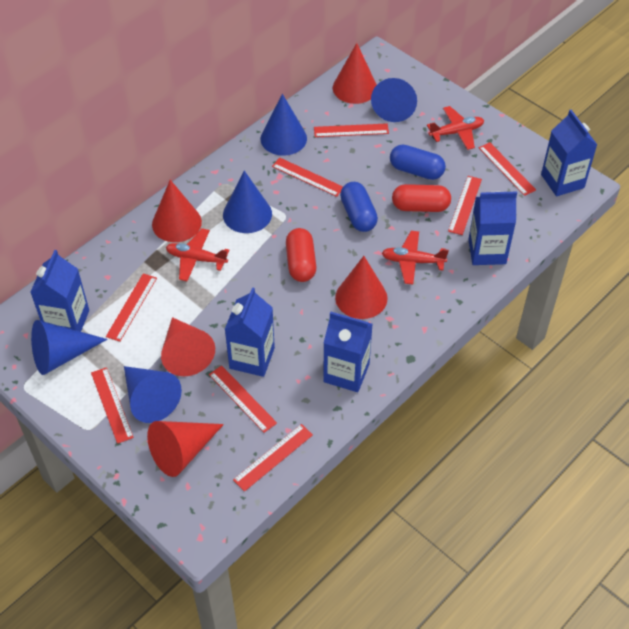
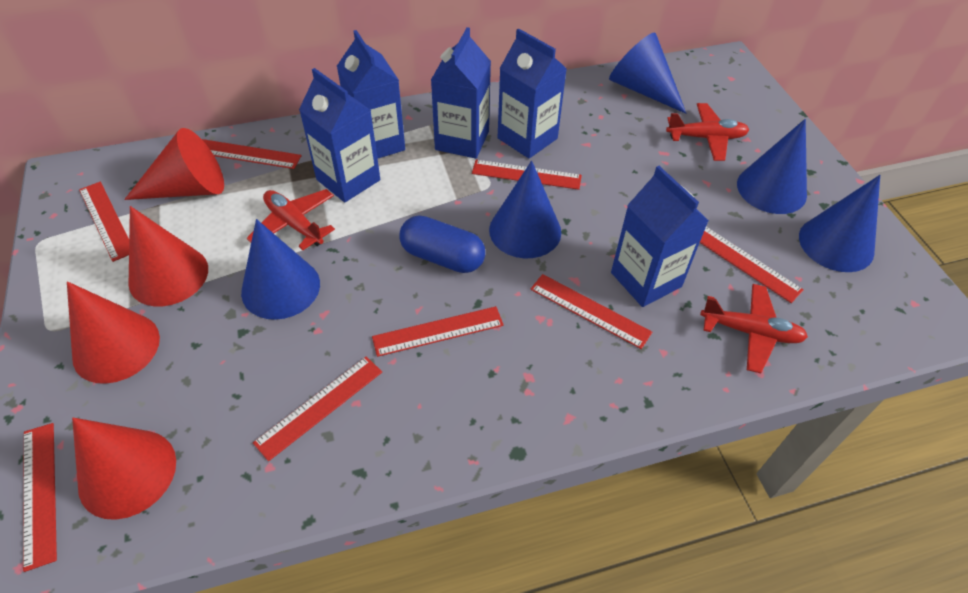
blue capsule: [340,182,378,232] [390,144,446,180] = 2 -> [399,216,485,273] = 1
red capsule: [286,228,316,282] [392,184,451,212] = 2 -> none = 0
red cone: [147,421,224,477] [152,180,202,242] [161,317,215,376] [333,43,377,104] [335,256,388,319] = 5 -> [67,281,160,384] [72,418,176,520] [124,128,224,200] [129,206,208,306] = 4

